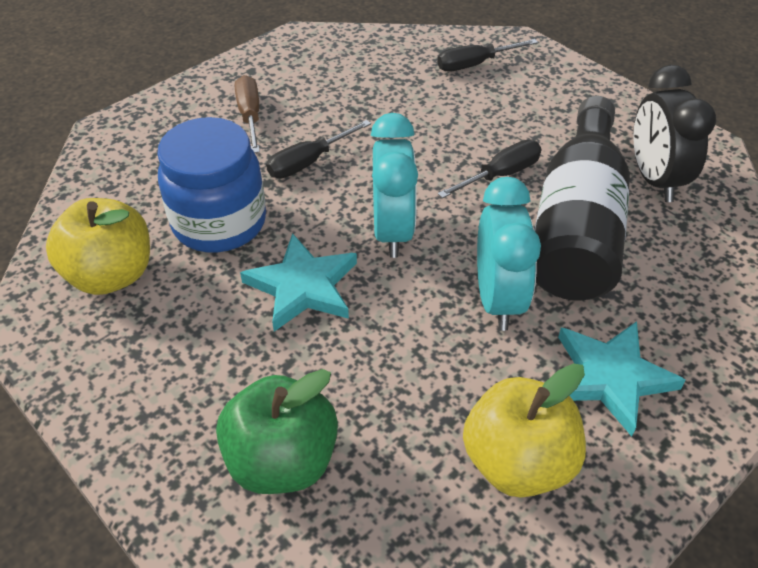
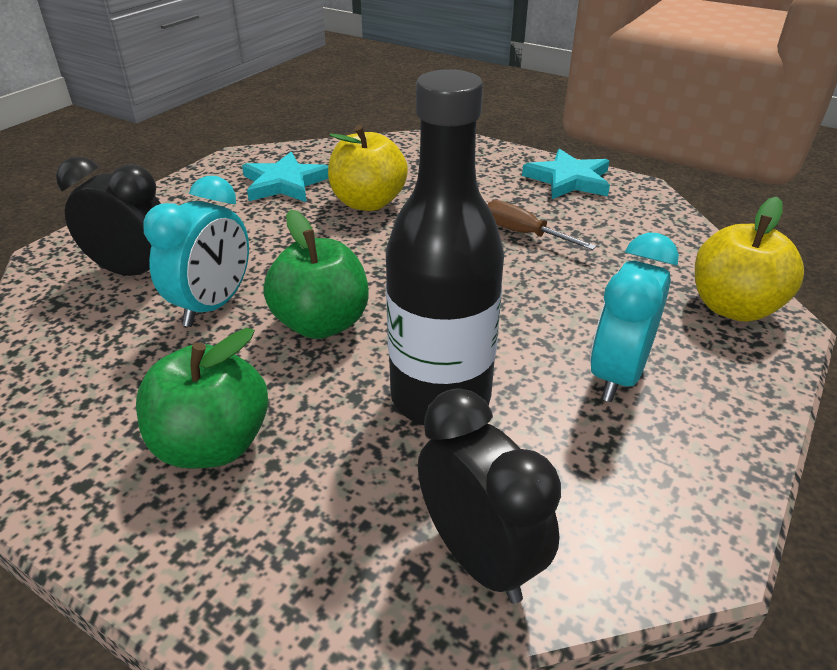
black clock: [633,65,716,202] = 1 -> [56,157,161,276] [418,388,561,604] = 2
black screwdriver: [266,120,371,178] [437,39,538,72] [437,140,542,198] = 3 -> none = 0
blue jar: [157,117,266,252] = 1 -> none = 0
green apple: [216,369,338,494] = 1 -> [136,328,268,469] [263,209,368,339] = 2

